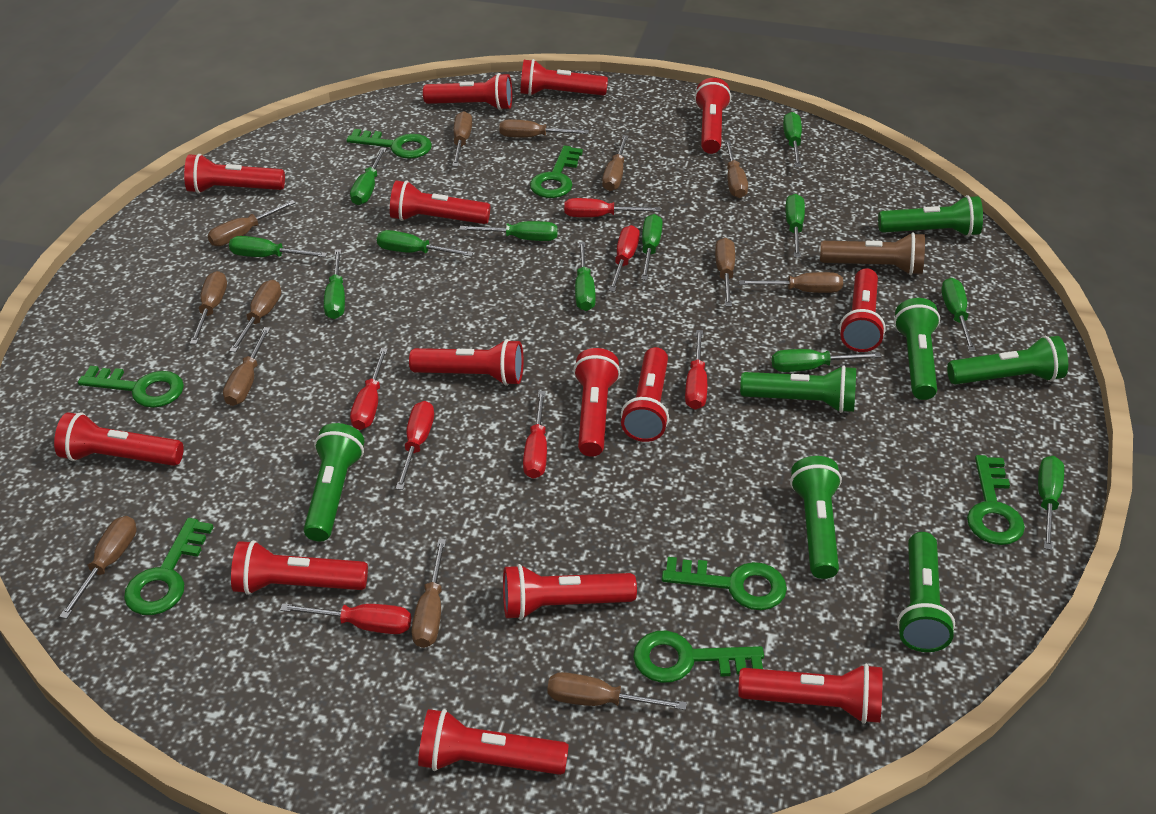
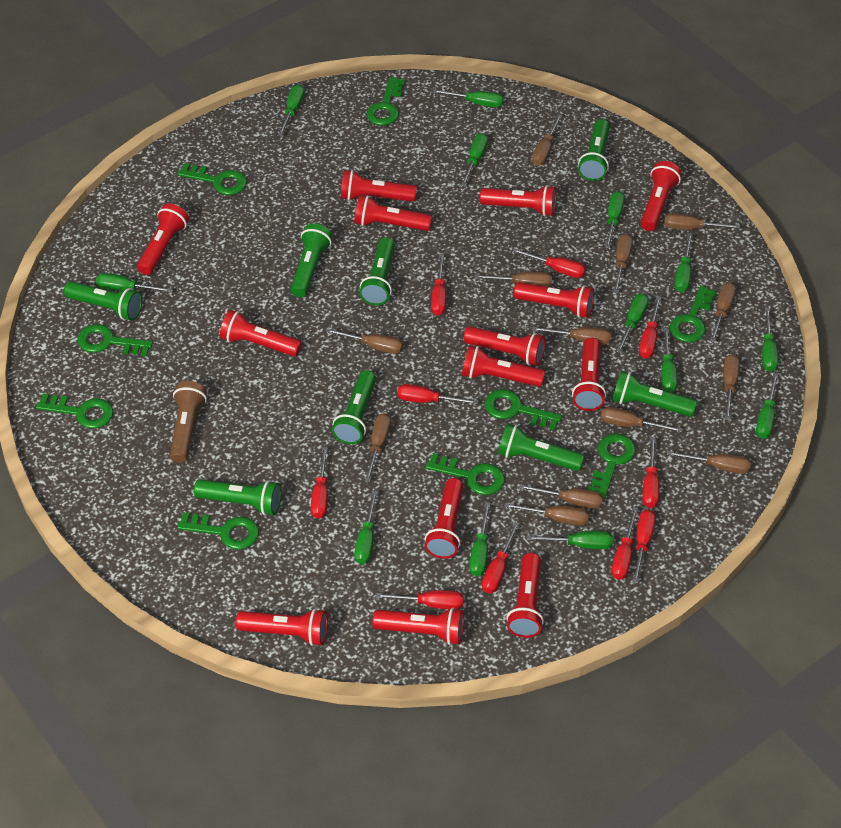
green flashlight: [304,423,364,541] [740,365,856,413] [790,456,842,579] [878,195,983,237] [894,298,940,400] [897,532,955,652] [947,336,1068,385] = 7 -> [64,281,142,321] [194,479,281,515] [291,224,333,298] [332,370,376,444] [359,237,395,305] [498,423,584,471] [578,119,610,181] [612,371,697,417] = 8
green key: [78,366,184,408] [124,518,213,615] [346,129,432,159] [530,145,583,198] [633,631,764,683] [662,557,787,610] [967,455,1025,545] = 7 -> [36,393,113,429] [77,324,153,356] [177,512,259,550] [178,163,247,195] [367,77,405,125] [426,453,505,495] [485,389,562,430] [588,434,636,498] [670,286,717,343] = 9
green screwdriver: [229,236,327,257] [324,249,345,319] [350,147,387,205] [377,230,473,256] [459,221,558,241] [575,242,596,311] [641,214,663,280] [772,349,881,372] [783,112,802,167] [785,194,805,258] [941,278,976,352] [1038,456,1064,550] = 12 -> [96,273,172,292] [278,84,305,136] [354,491,377,564] [433,89,503,107] [461,133,488,187] [469,502,490,576] [527,531,613,549] [605,191,625,249] [616,293,649,353] [661,327,678,392] [675,233,693,293] [756,373,778,439] [762,308,779,372] = 13
red screwdriver: [280,604,411,634] [350,348,388,430] [396,401,434,490] [523,391,547,479] [564,198,661,217] [609,225,640,292] [685,330,707,409] = 7 -> [311,447,328,519] [376,590,464,609] [397,384,478,404] [431,254,446,316] [482,522,520,593] [512,248,586,278] [611,507,638,580] [632,510,656,584] [639,297,661,359] [643,437,659,508] = 10

